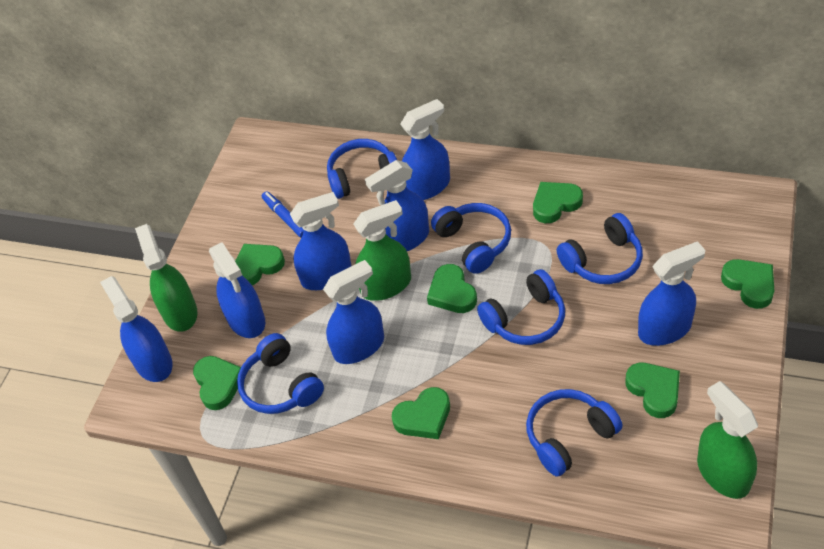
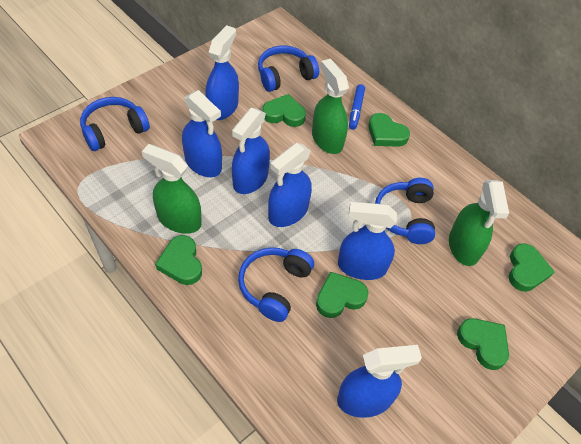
blue headphones: [237,333,324,414] [327,139,397,199] [431,203,511,274] [477,269,565,345] [526,389,623,477] [557,213,643,284] = 6 -> [80,97,150,151] [238,247,314,322] [258,46,319,92] [375,178,435,244] = 4
blue spray bottle: [100,276,173,382] [209,242,266,338] [290,192,351,290] [323,260,384,364] [365,160,429,251] [400,99,450,200] [638,241,705,346] = 7 -> [182,90,222,177] [205,25,239,120] [232,108,270,194] [268,143,312,227] [337,345,422,418] [338,202,397,280] = 6
green heart: [193,356,241,410] [235,244,285,285] [392,387,450,439] [427,264,477,313] [533,182,583,223] [626,363,680,418] [721,259,774,309] = 7 -> [155,235,202,285] [262,94,306,127] [316,272,368,318] [368,113,410,147] [457,318,509,370] [508,243,555,292] = 6

